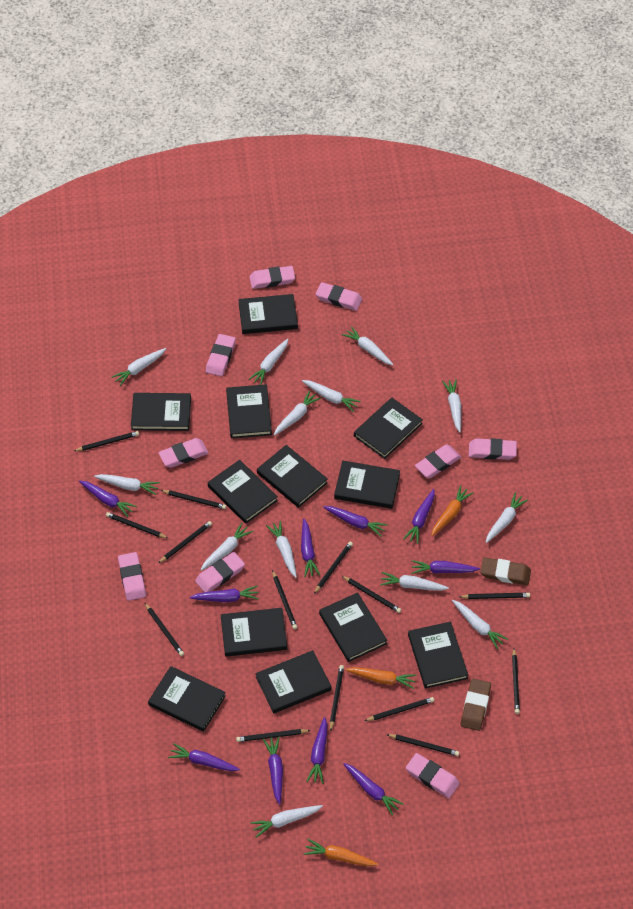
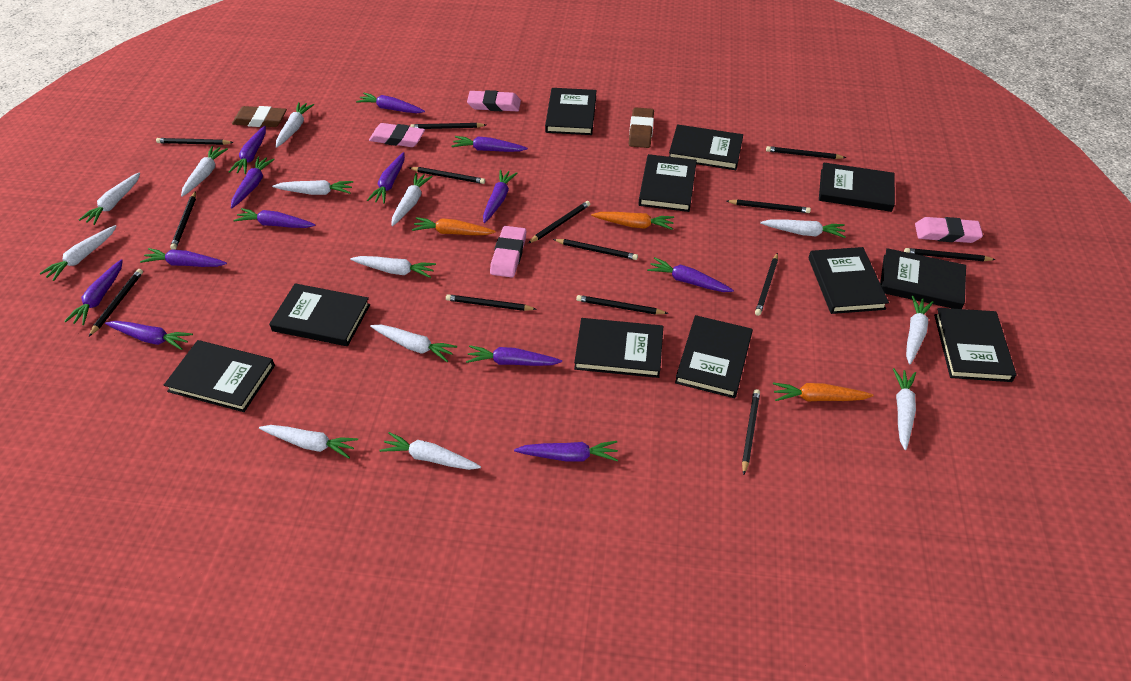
black book: [131,393,191,431] [148,666,226,732] [208,460,278,524] [221,608,287,657] [226,384,272,438] [238,294,298,334] [256,650,331,713] [257,445,328,508] [319,592,387,662] [334,461,400,509] [354,398,423,459] [408,622,468,689] = 12 -> [164,340,275,412] [269,283,370,346] [545,88,597,135] [574,318,663,378] [639,154,697,212] [669,124,743,170] [675,315,753,398] [809,247,889,314] [819,162,895,212] [880,248,966,309] [934,308,1016,382] = 11
pink eraser: [118,552,146,601] [158,438,209,468] [195,552,245,592] [206,334,236,376] [249,266,295,289] [315,282,362,311] [406,753,460,798] [415,444,461,478] [469,438,517,460] = 9 -> [369,123,425,147] [467,90,521,111] [490,226,526,278] [915,217,983,243] = 4
purple carrot: [79,480,137,517] [168,743,240,771] [190,586,259,602] [263,737,283,805] [301,519,320,577] [306,717,327,784] [323,506,388,537] [343,763,404,816] [403,489,435,544] [411,560,480,574] = 10 -> [64,259,123,325] [105,321,193,350] [140,248,227,267] [229,126,266,174] [231,156,275,208] [233,208,316,228] [356,93,425,113] [367,152,405,204] [452,136,528,152] [466,345,562,366] [483,170,517,223] [514,441,618,462] [647,257,734,292] = 13

